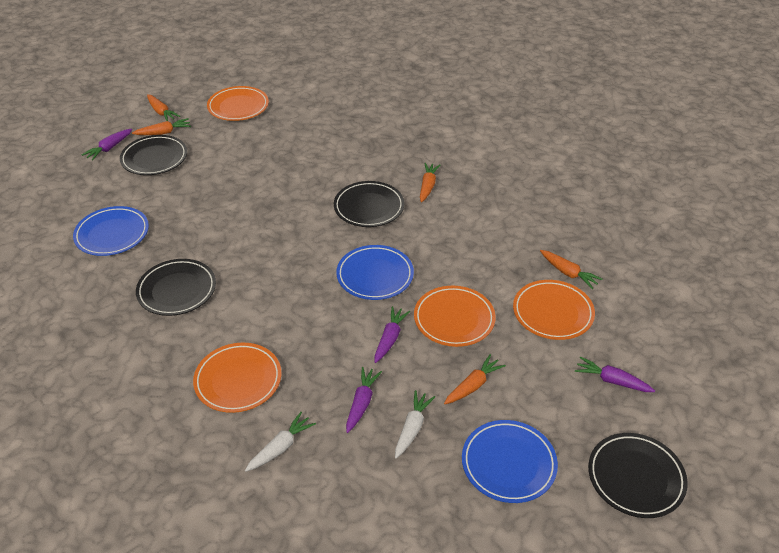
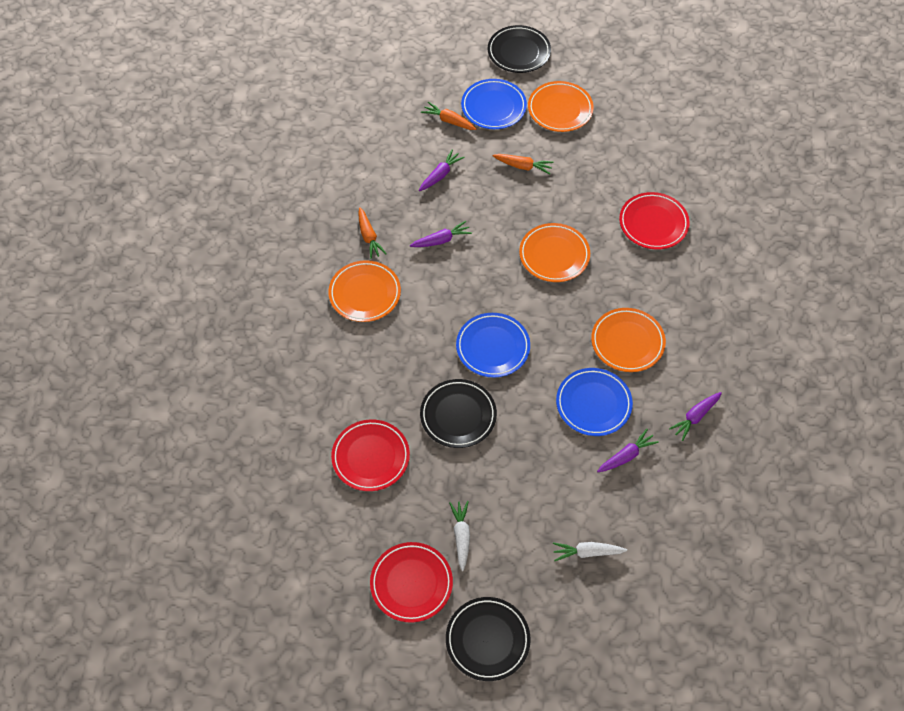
black plate: [120,135,187,175] [136,259,216,316] [334,181,404,227] [588,433,688,518] = 4 -> [420,379,497,448] [446,597,531,681] [488,25,551,73] = 3
orange carrot: [132,118,191,135] [147,94,180,121] [420,163,440,202] [444,354,506,404] [540,250,603,289] = 5 -> [358,207,387,259] [421,102,477,130] [492,154,553,174] = 3
red plate: none = 0 -> [331,419,410,491] [370,542,453,623] [619,192,690,250] = 3

